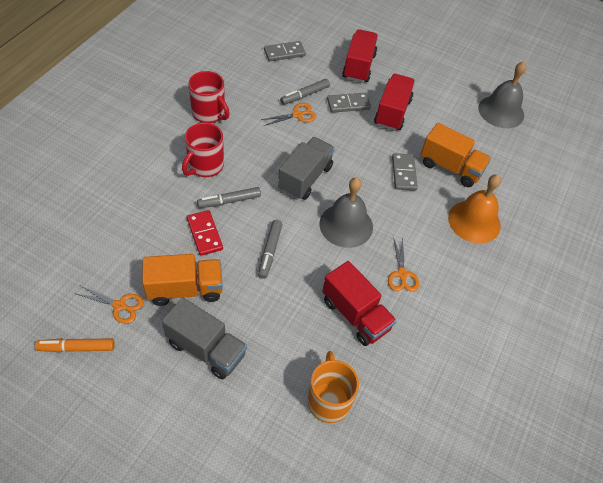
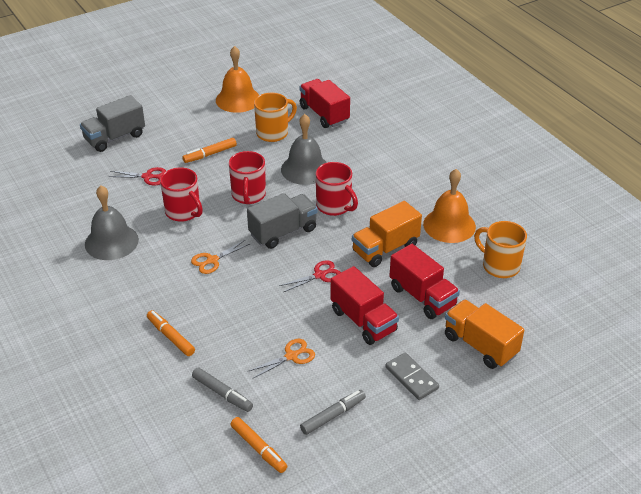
grey domino: [264,41,306,61] [327,93,371,113] [392,153,418,191] = 3 -> [385,353,439,400] = 1
grey marker: [197,187,261,208] [258,220,282,279] [280,79,330,105] = 3 -> [192,367,253,412] [300,390,366,435] = 2
orange bell: [448,174,501,243] = 1 -> [216,46,259,113] [423,169,476,243] = 2
orange marker: [35,338,115,352] = 1 -> [147,310,195,356] [182,138,237,163] [230,417,287,473] = 3
orange mug: [308,351,359,423] = 1 -> [254,93,297,142] [474,221,527,278] = 2
orange scissors: [77,285,144,324] [261,103,316,126] [388,237,419,292] = 3 -> [191,240,250,274] [249,339,315,378] = 2
red domino: [187,210,223,256] = 1 -> none = 0
red mug: [182,123,224,177] [188,71,230,123] = 2 -> [160,167,203,222] [229,151,266,204] [316,162,358,216] = 3
red scissors: none = 0 -> [108,167,166,185] [279,260,341,292] = 2

